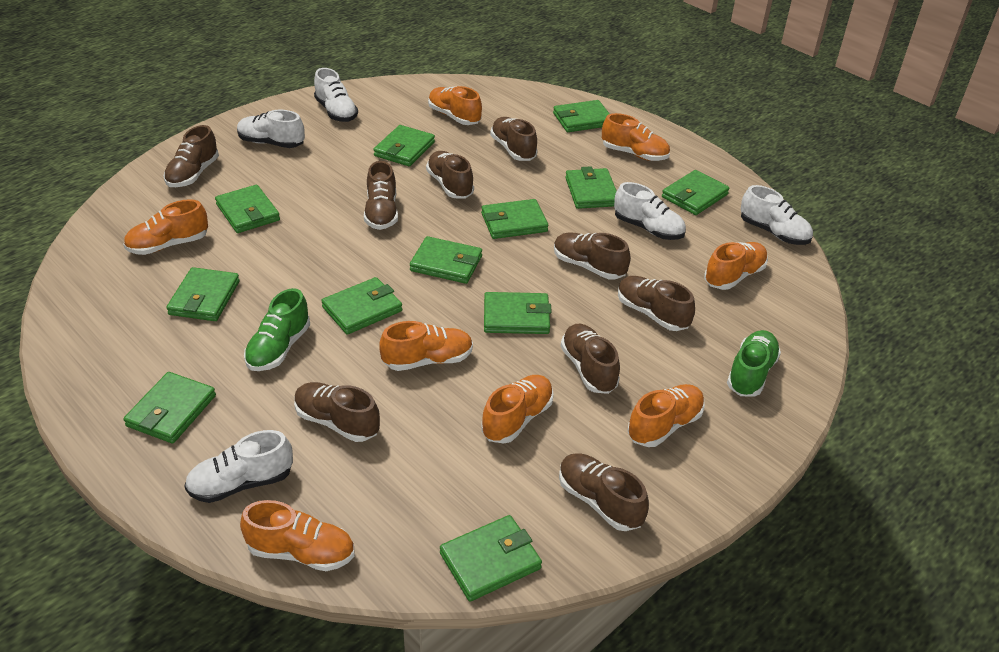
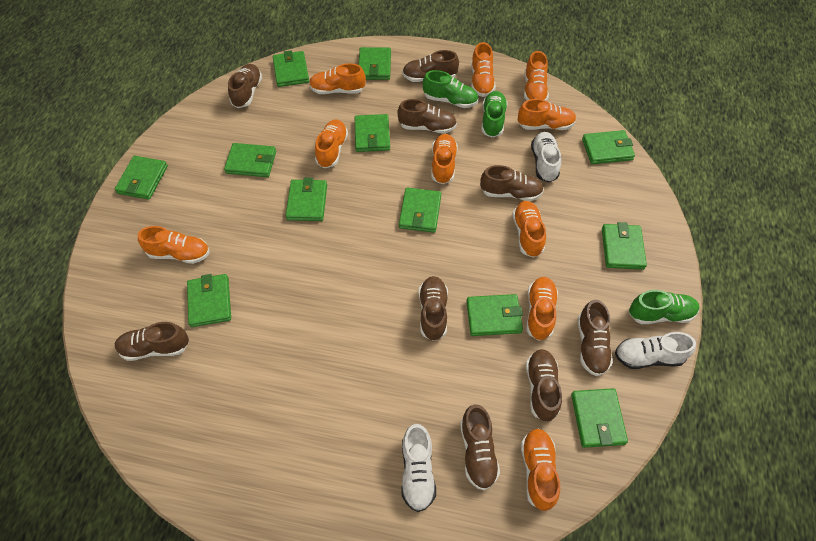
green shoe: [244,288,310,371] [727,330,781,397] = 2 -> [423,70,478,108] [481,91,508,138] [629,290,699,324] = 3
orange shoe: [123,199,208,255] [240,500,355,571] [379,321,473,371] [428,86,482,125] [482,375,554,444] [602,113,670,161] [627,384,705,447] [704,242,768,290] = 8 -> [138,226,209,264] [309,63,366,94] [315,119,348,168] [431,134,458,184] [471,42,496,97] [512,201,546,258] [518,99,576,130] [521,429,560,511] [524,51,549,101] [526,277,558,341] = 10
white shoe: [184,430,293,503] [237,110,305,148] [314,68,358,122] [614,182,686,240] [741,185,813,245] = 5 -> [401,424,436,512] [531,132,561,182] [615,332,696,369] = 3

